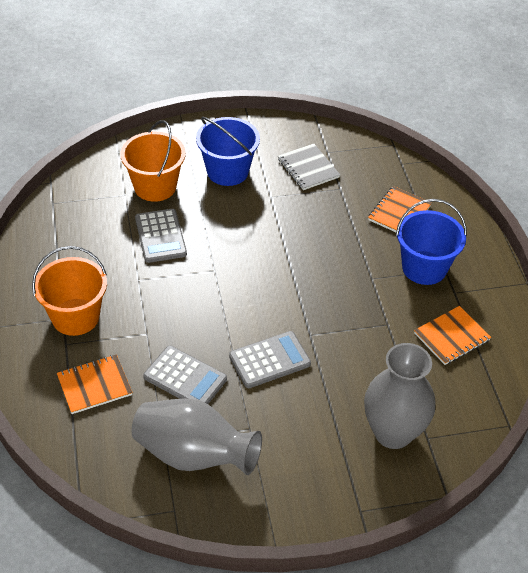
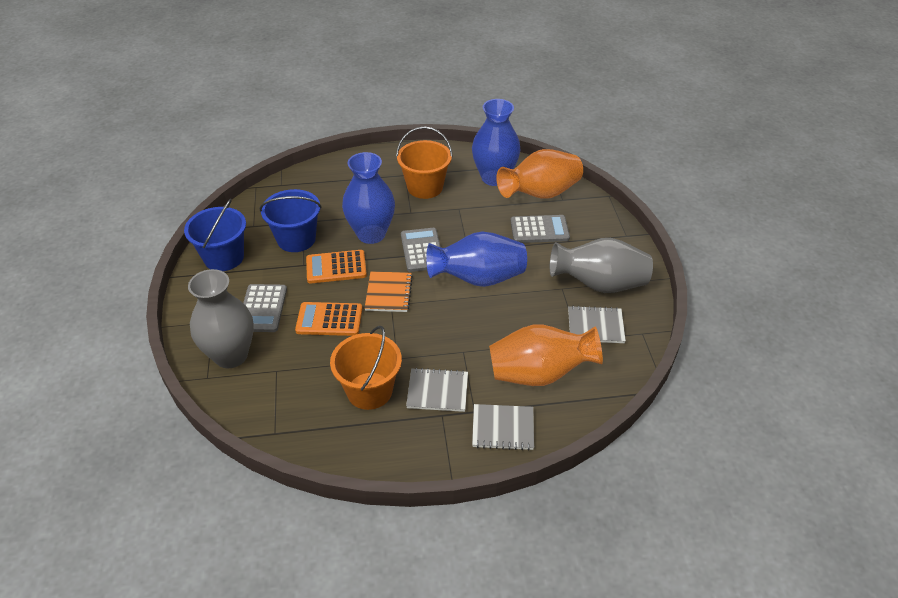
blue vase: none = 0 -> [342,152,395,244] [426,232,527,287] [472,99,521,186] = 3
grey notebook: [278,144,340,190] = 1 -> [406,368,468,412] [472,404,534,451] [568,306,626,343] = 3
orange calculator: none = 0 -> [295,302,362,336] [306,250,367,283] = 2
orange notebook: [57,354,133,414] [368,186,432,232] [414,306,491,365] = 3 -> [365,271,413,312] = 1
orange vase: none = 0 -> [489,325,603,386] [496,149,583,199] = 2

